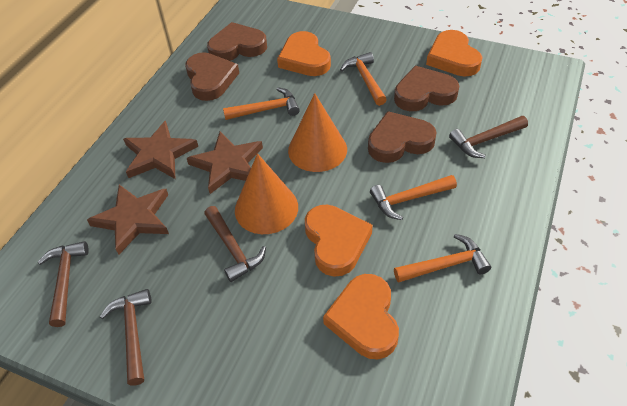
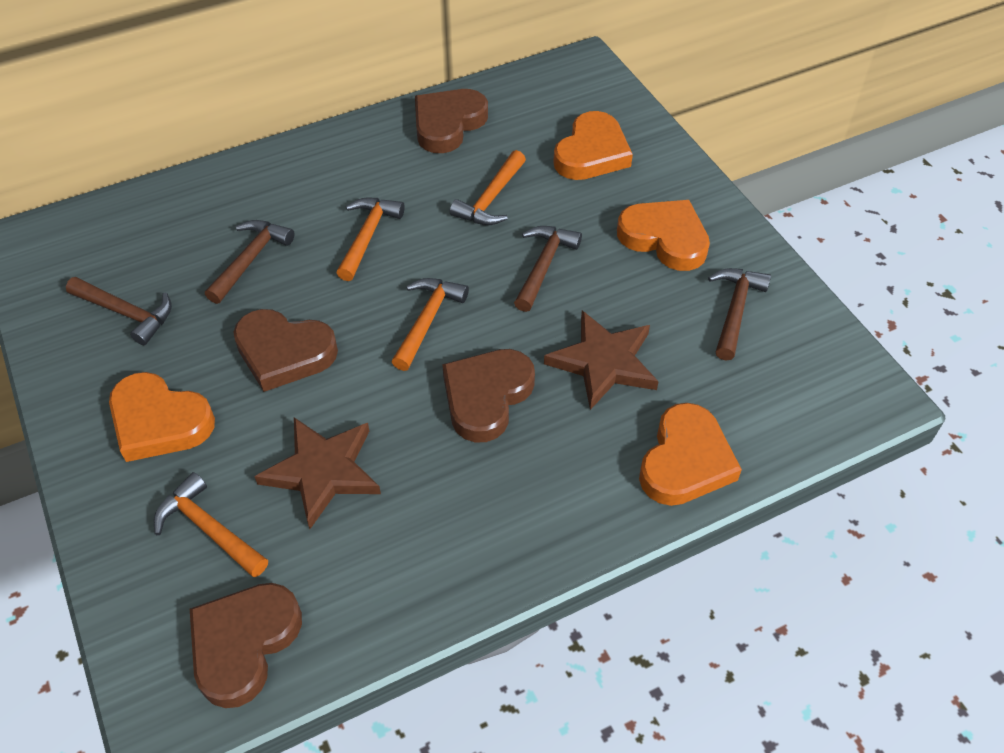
brown star: [87,185,169,255] [123,120,198,179] [187,132,263,194] = 3 -> [254,417,381,529] [544,311,659,410] = 2
orange cone: [235,153,298,234] [288,93,347,172] = 2 -> none = 0

